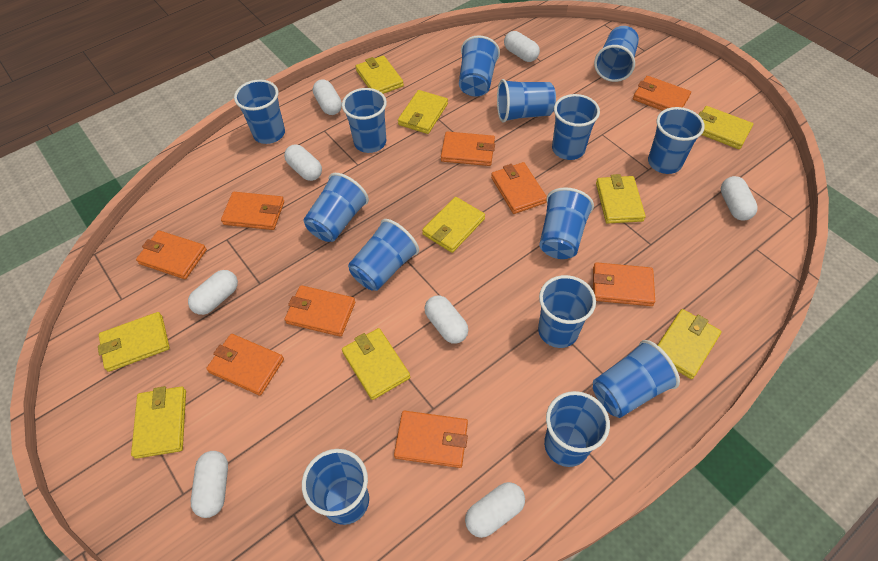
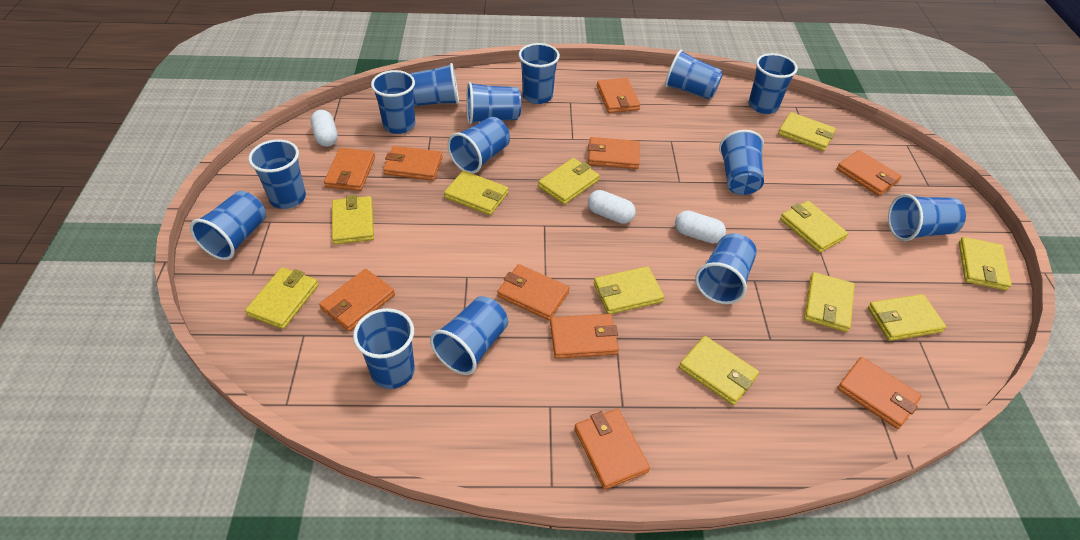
orange wallet: [136,230,207,279] [206,334,284,396] [221,192,284,230] [285,285,355,337] [394,411,468,468] [441,132,495,166] [491,162,547,214] [593,262,655,306] [633,76,691,111] = 9 -> [319,269,395,331] [324,148,375,191] [383,146,443,181] [497,264,570,320] [550,314,619,359] [574,409,650,490] [588,137,640,169] [597,78,640,113] [837,150,901,196] [837,357,922,429] = 10
white capsule: [188,270,238,315] [191,451,228,518] [284,144,322,181] [313,79,342,115] [425,295,468,344] [465,482,525,538] [504,31,540,62] [721,176,758,221] = 8 -> [311,110,338,147] [588,190,636,224] [675,210,726,243] = 3
yellow wallet: [98,312,170,372] [131,386,186,459] [342,328,410,400] [356,55,404,94] [398,90,448,134] [422,197,485,253] [596,174,646,224] [658,309,722,379] [698,106,753,149] = 9 -> [245,267,319,329] [332,195,374,245] [444,171,508,215] [538,158,600,205] [594,266,664,314] [679,336,759,405] [778,112,836,151] [780,201,848,253] [804,272,855,332] [868,294,946,341] [959,237,1012,291] = 11

